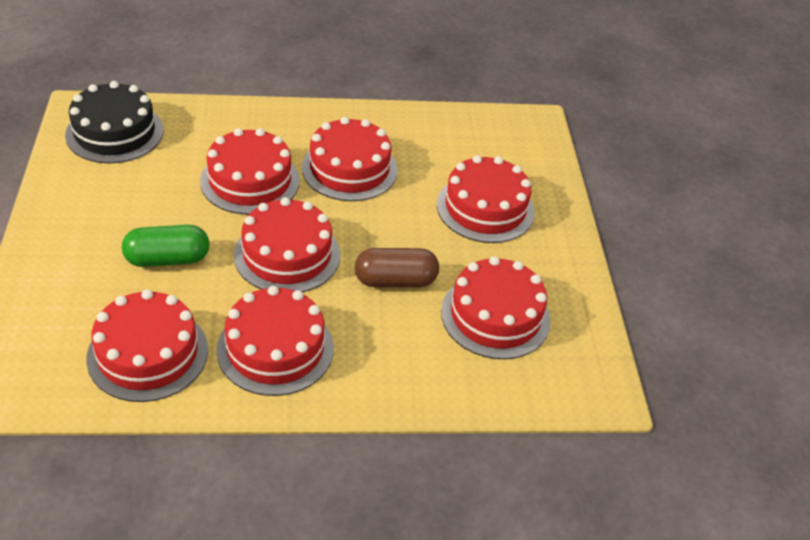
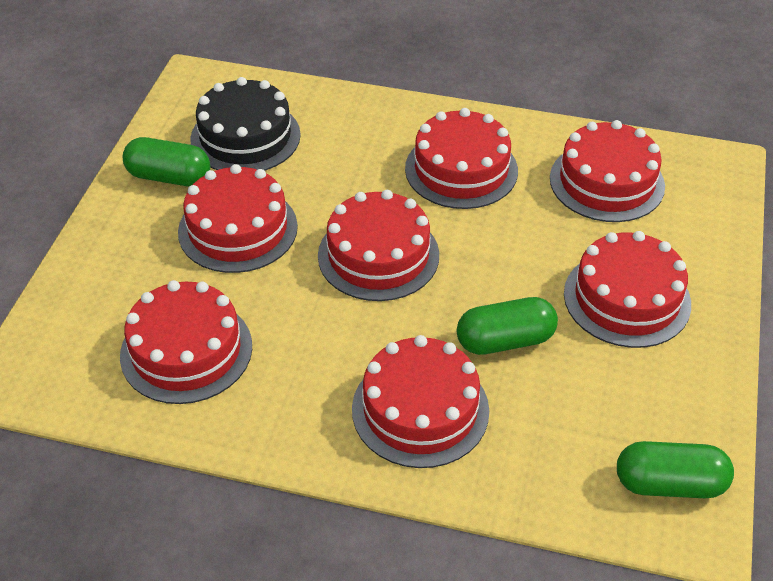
brown capsule: [354,248,439,287] = 1 -> none = 0
green capsule: [122,225,210,267] = 1 -> [123,137,210,186] [457,297,558,355] [617,441,734,498] = 3

